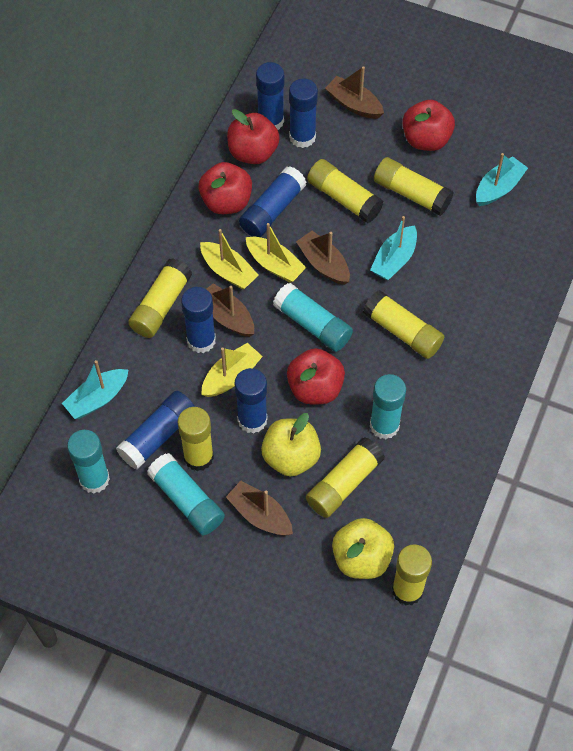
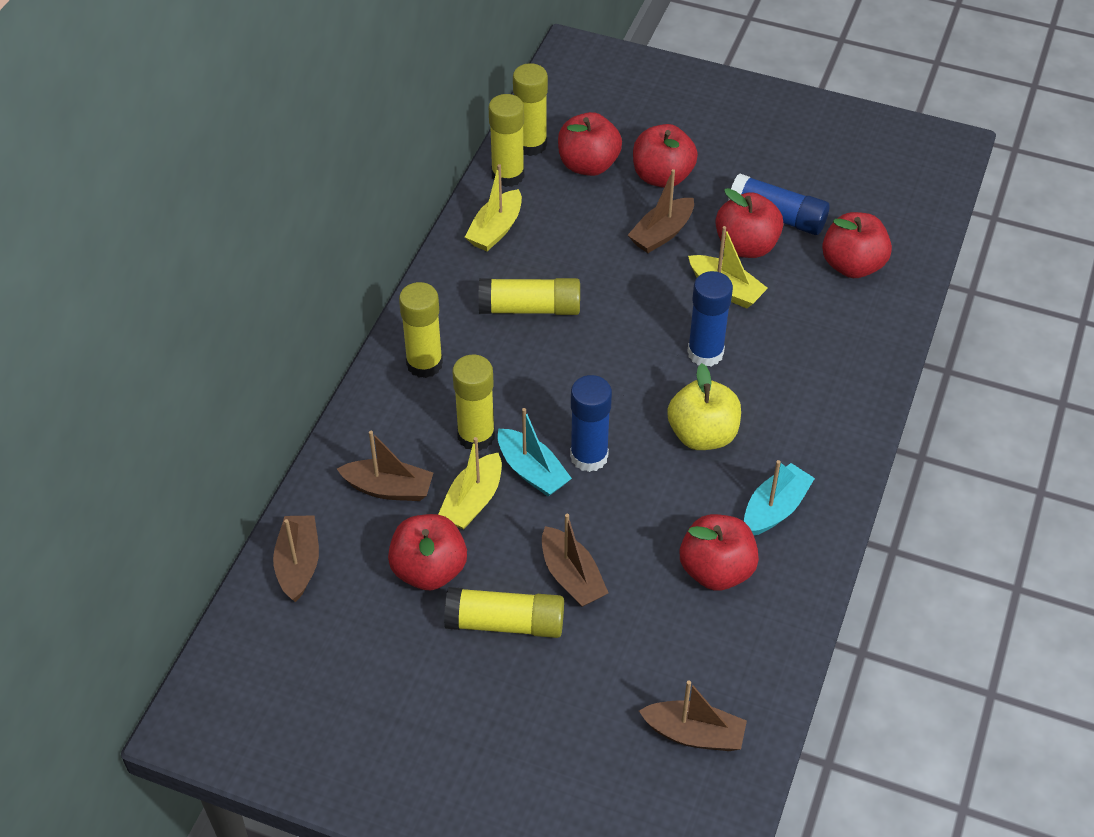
blue glue stick: [116,391,195,469] [181,287,216,353] [235,368,267,434] [239,166,306,237] [256,62,284,130] [289,78,318,148] = 6 -> [570,375,612,472] [687,271,733,367] [728,173,829,235] = 3
brown boat: [206,283,254,337] [226,481,293,535] [296,231,350,285] [325,66,384,119] = 4 -> [273,515,319,602] [337,431,433,501] [542,514,608,607] [628,169,694,253] [639,680,747,751] = 5
red apple: [199,162,252,214] [227,109,280,164] [287,348,345,404] [402,100,455,151] = 4 -> [388,514,467,590] [558,112,622,176] [633,124,698,188] [680,514,759,591] [716,188,783,258] [822,212,892,278] = 6
turquoise boat: [62,360,128,419] [370,216,417,281] [476,153,528,206] = 3 -> [498,408,572,496] [744,460,815,536] = 2
turquoise glue stick: [67,430,110,493] [147,453,225,535] [273,283,353,352] [370,374,406,439] = 4 -> none = 0
yellow apple: [261,413,321,477] [332,518,394,579] = 2 -> [667,363,741,450] = 1
yellow glue stick: [128,258,192,338] [177,407,214,471] [306,437,385,518] [307,159,383,223] [363,290,444,359] [374,157,454,216] [392,544,432,605] = 7 -> [399,282,443,378] [444,587,564,638] [452,354,495,451] [479,278,580,315] [489,94,524,187] [513,63,548,156] = 6

